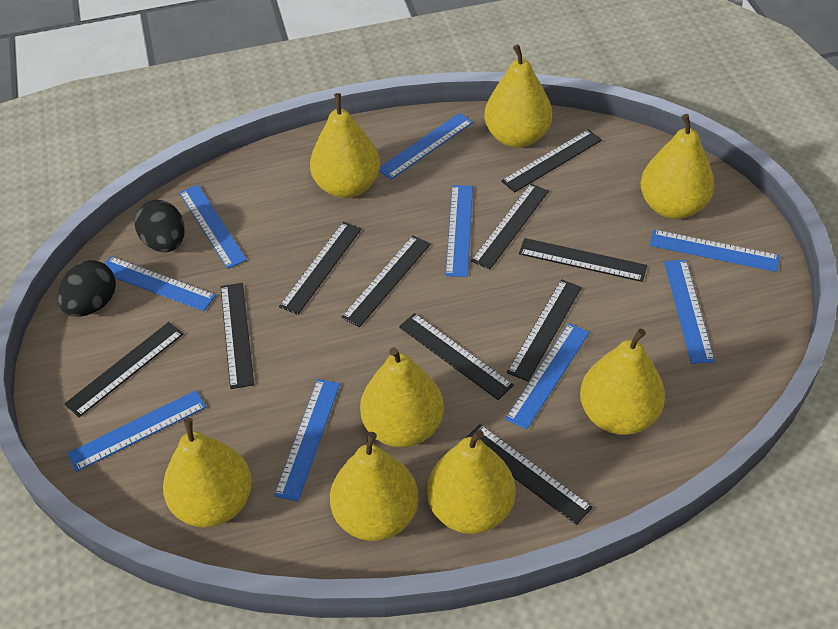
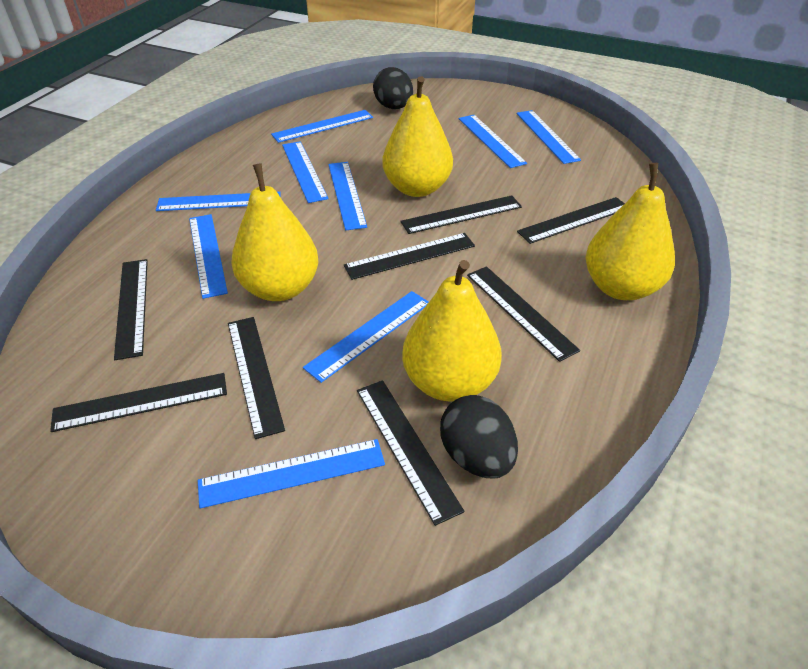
black ruler: [64,322,184,417] [221,283,254,389] [279,222,361,315] [341,235,431,327] [399,313,514,400] [466,424,593,525] [471,183,549,270] [501,129,602,193] [507,279,582,382] [519,238,647,282] = 10 -> [50,373,227,432] [114,259,148,360] [228,317,285,439] [344,233,475,280] [357,380,465,526] [400,195,522,234] [467,266,580,362] [517,197,625,244] = 8
yellow pear: [163,418,252,527] [310,93,380,198] [330,432,419,541] [360,347,444,447] [427,429,515,534] [484,45,552,148] [580,329,665,435] [641,114,715,219] = 8 -> [232,164,318,301] [382,76,453,197] [402,260,502,402] [586,163,675,300] = 4

